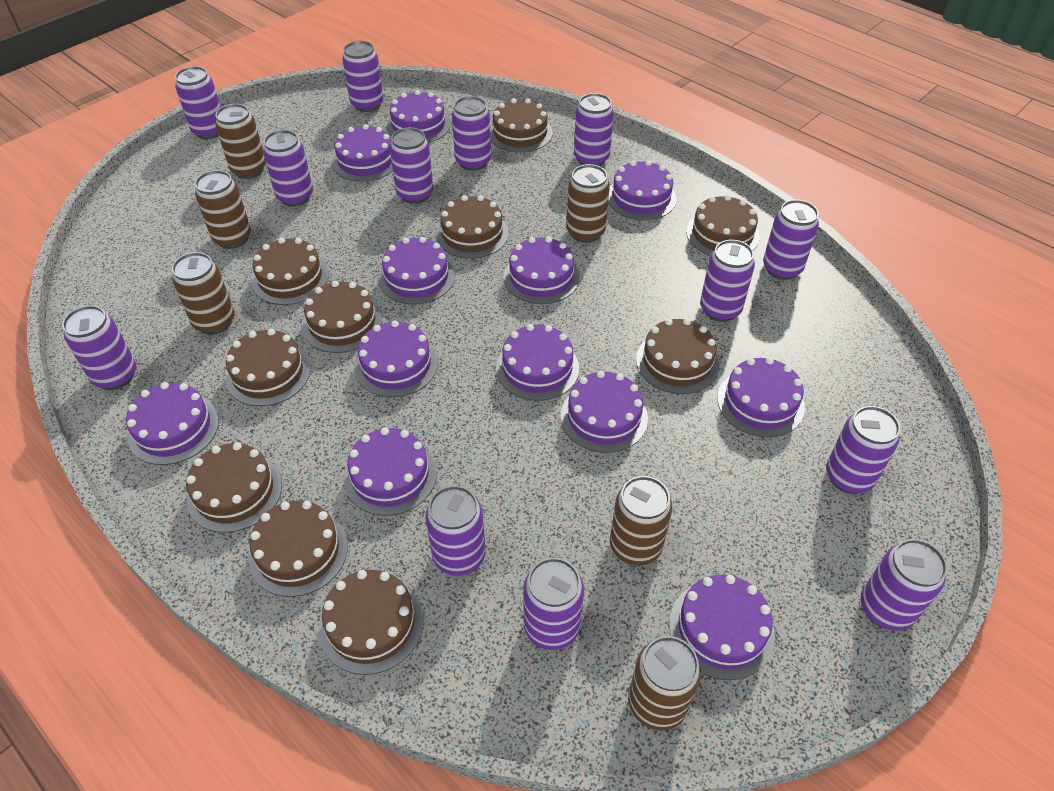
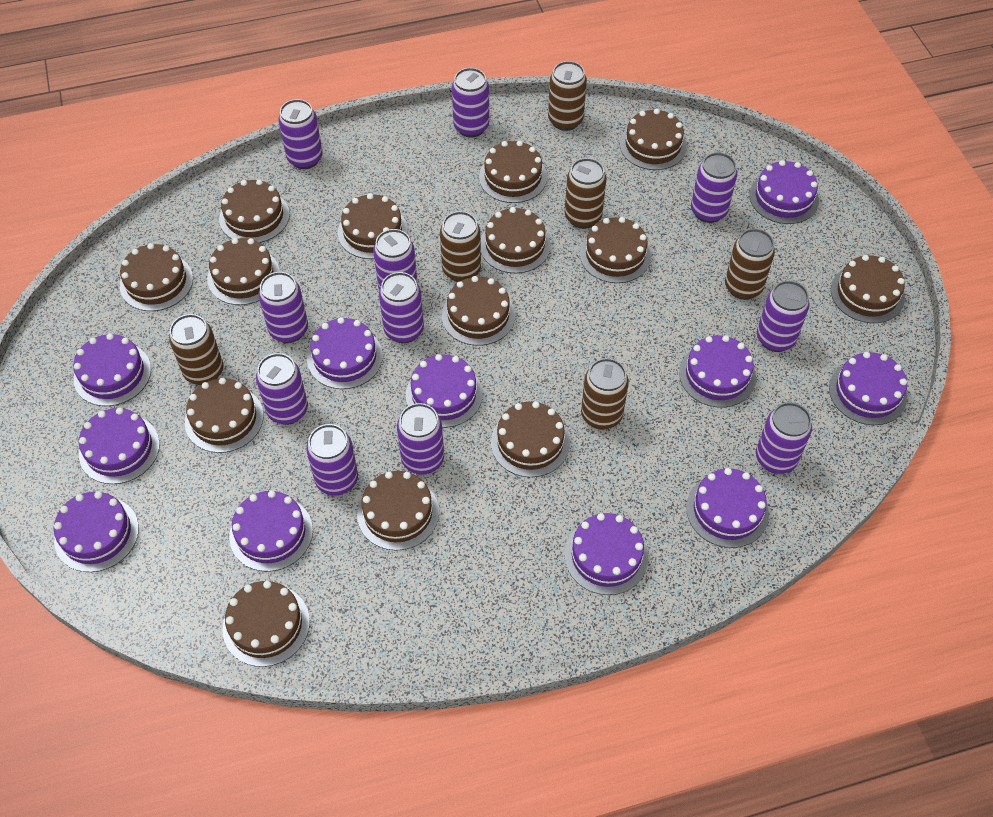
brown cake: [186,442,282,533] [225,329,311,406] [248,500,348,597] [251,238,329,305] [302,281,382,353] [319,570,423,675] [436,195,509,259] [490,98,552,153] [636,318,719,394] [686,195,760,256] = 10 -> [120,243,193,311] [185,378,264,453] [207,238,280,305] [219,179,290,243] [222,581,310,667] [338,193,408,259] [357,471,439,551] [442,276,515,346] [479,141,547,203] [481,207,551,273] [491,401,570,477] [580,217,651,283] [620,109,687,170] [831,255,905,323] = 14
purple cake: [126,382,219,465] [332,124,393,182] [344,427,437,516] [354,320,438,397] [378,237,455,304] [387,90,451,143] [496,324,579,401] [504,237,579,304] [560,371,648,453] [608,160,677,220] [669,575,775,680] [717,357,805,437] = 12 -> [54,491,139,572] [73,333,151,406] [79,408,160,484] [229,490,313,572] [307,317,383,389] [406,354,483,428] [564,513,648,595] [679,335,756,407] [686,468,769,548] [749,160,819,224] [829,352,907,425] = 11
purple can: [62,305,136,390] [175,66,221,139] [263,130,313,206] [342,41,384,112] [390,127,433,204] [425,485,486,576] [452,96,491,171] [523,558,584,650] [574,93,614,166] [700,240,755,322] [763,200,819,280] [826,406,900,494] [861,539,947,631] = 13 -> [256,353,308,425] [259,272,308,343] [278,99,323,169] [306,424,358,495] [373,229,417,290] [379,272,424,343] [397,403,444,475] [452,68,489,138] [691,152,737,223] [756,402,812,474] [757,281,810,352] = 11

